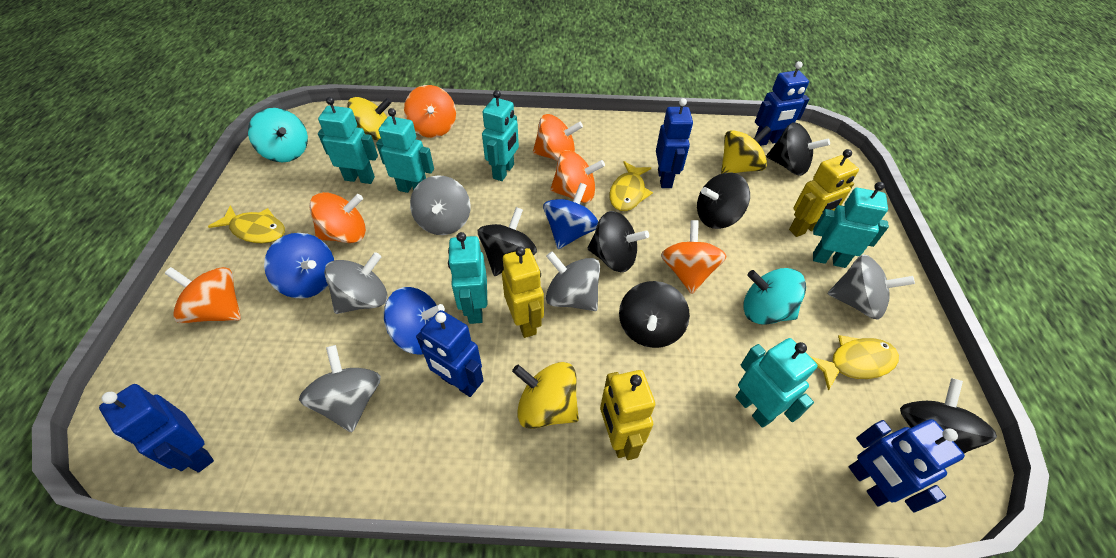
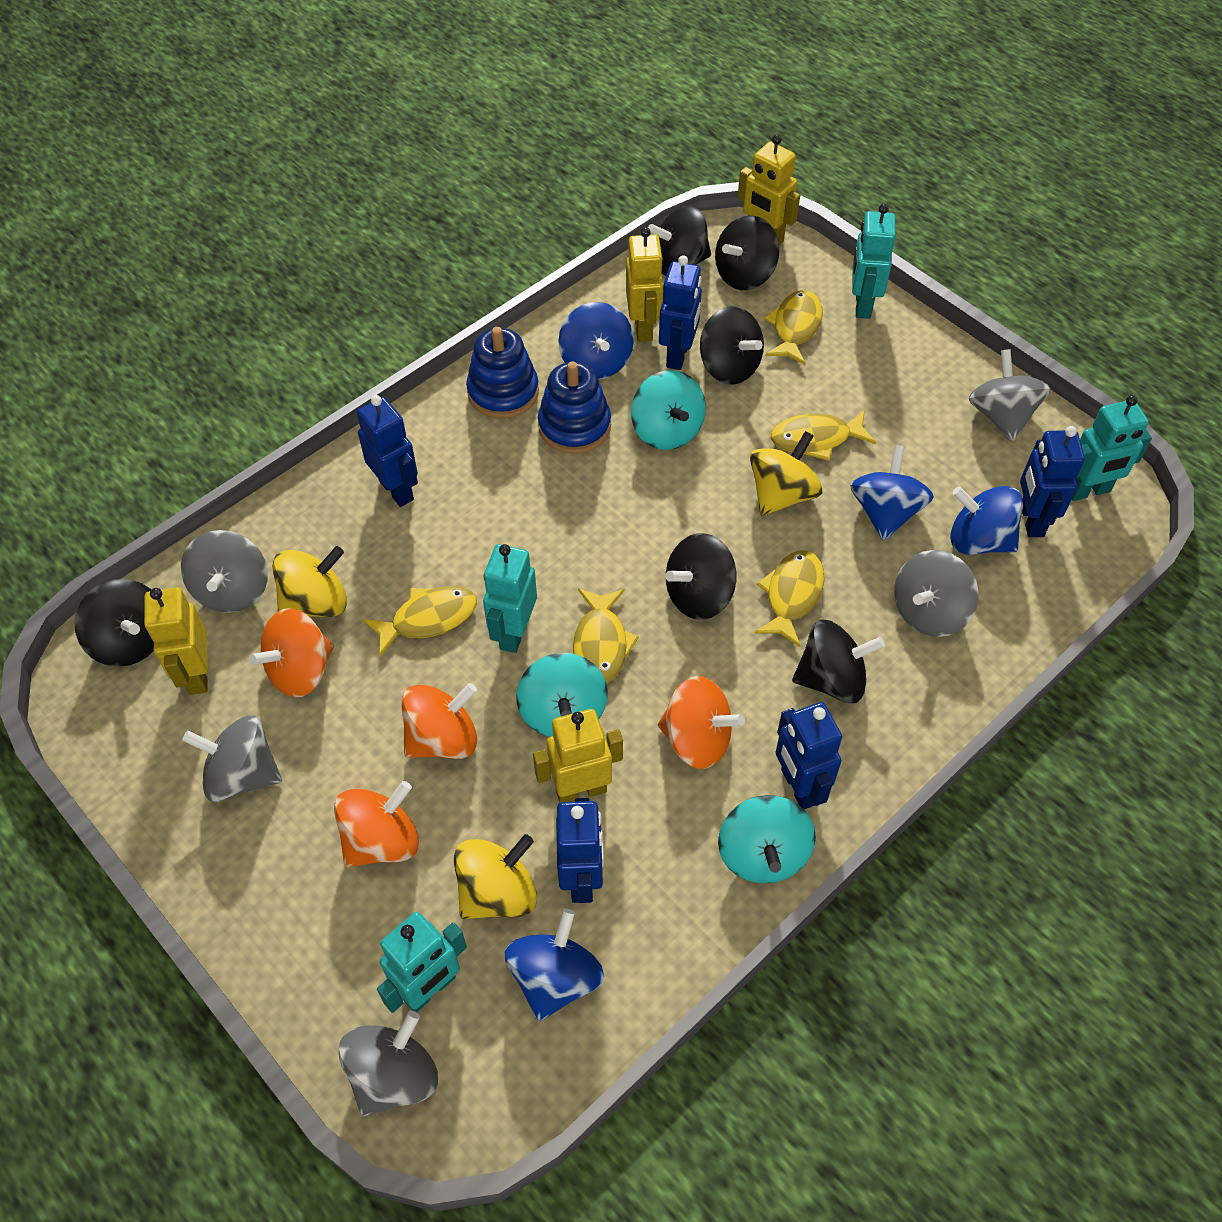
blue spinning top: [264,233,334,298] [384,287,445,355] [543,183,599,249] = 3 -> [504,909,604,1021] [558,302,634,379] [850,445,934,541] [950,486,1023,555] = 4
blue stacking toy: none = 0 -> [466,327,539,419] [538,361,611,454] = 2
orange spinning top: [164,267,241,323] [309,192,366,243] [404,85,456,138] [533,114,583,161] [550,151,605,203] [661,220,727,294] = 6 -> [249,608,334,697] [334,781,419,867] [401,683,477,759] [658,676,745,769] = 4
turquoise robot: [318,97,378,184] [376,108,434,193] [448,232,487,324] [482,90,519,181] [736,338,817,428] [813,182,889,268] = 6 -> [377,912,467,1013] [483,544,537,653] [852,204,896,319] [1072,395,1152,501] = 4
turquoise spinning top: [248,108,308,162] [743,268,806,325] = 2 -> [516,653,607,737] [631,370,706,450] [718,795,816,883] = 3
yellow fish: [208,205,285,244] [609,161,653,211] [811,335,899,391] = 3 -> [363,586,477,657] [573,589,639,683] [755,550,824,647] [764,290,823,365] [771,410,876,461] = 5
yellow robot: [502,247,544,338] [600,370,655,460] [789,149,859,237] = 3 -> [144,587,208,695] [533,709,623,803] [626,227,664,342] [738,135,800,245] = 4

